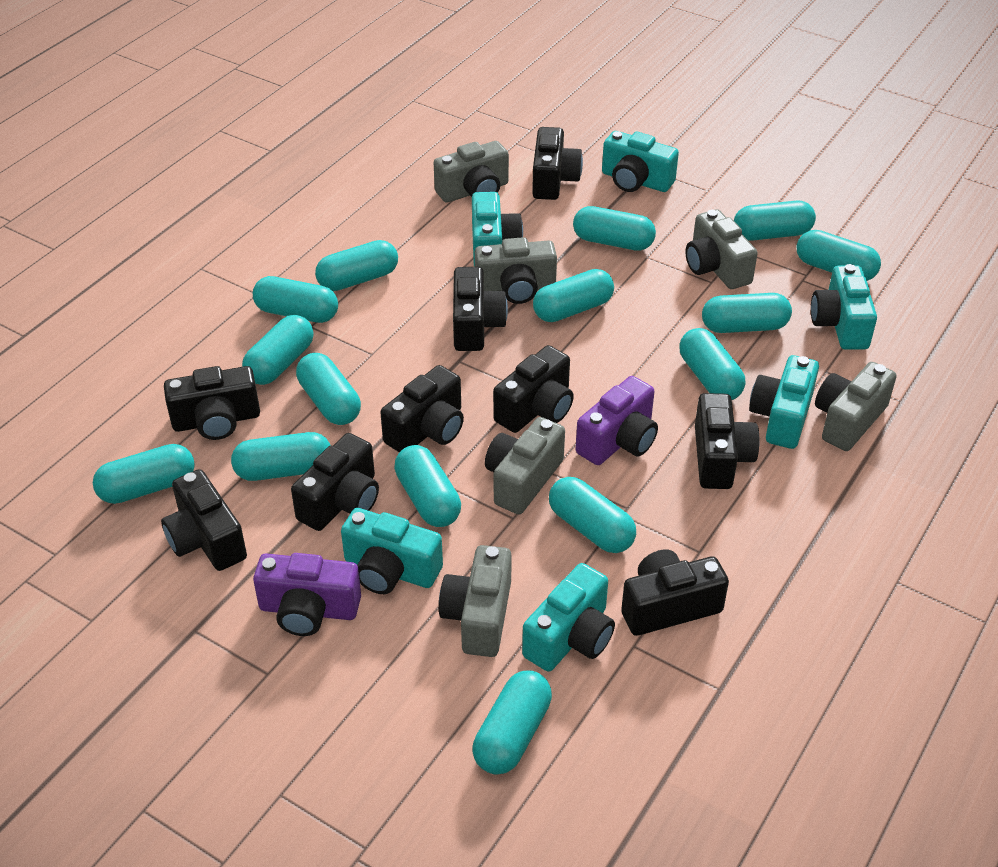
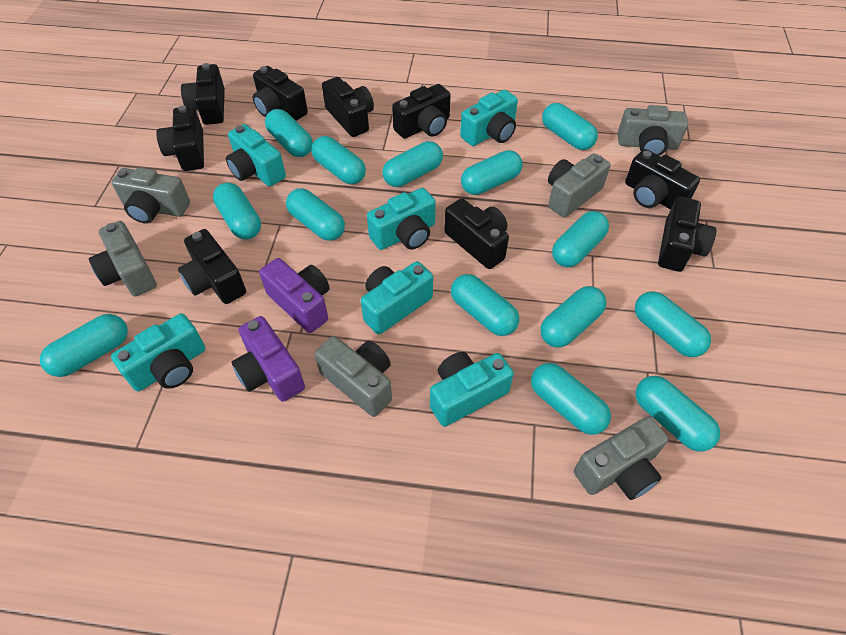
turquoise capsule: [93,444,195,504] [231,432,331,481] [242,315,314,385] [253,276,338,323] [296,353,361,425] [315,240,398,291] [394,445,461,527] [473,670,552,775] [533,269,614,322] [549,477,636,553] [573,206,656,251] [679,328,745,400] [702,293,792,333] [734,200,816,241] [796,230,881,281] = 15 -> [40,314,128,377] [213,183,261,240] [265,109,313,157] [286,188,345,241] [311,136,366,185] [382,141,443,187] [451,274,519,336] [461,150,523,195] [531,363,611,435] [540,286,606,348] [542,103,598,150] [552,211,609,267] [635,291,711,357] [635,376,720,451] = 14

